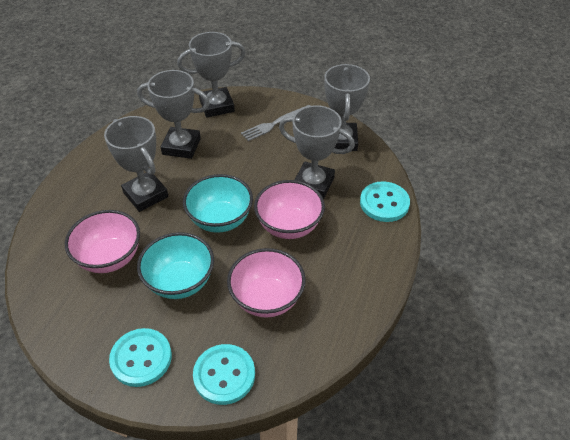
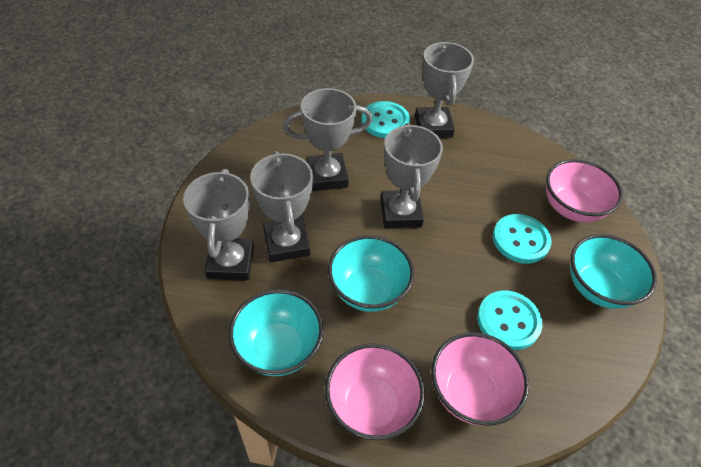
grey fork: [241,105,311,141] = 1 -> none = 0
turquoise bowl: [137,232,214,299] [183,174,253,233] = 2 -> [229,289,324,376] [328,235,414,312] [570,234,657,309] = 3

